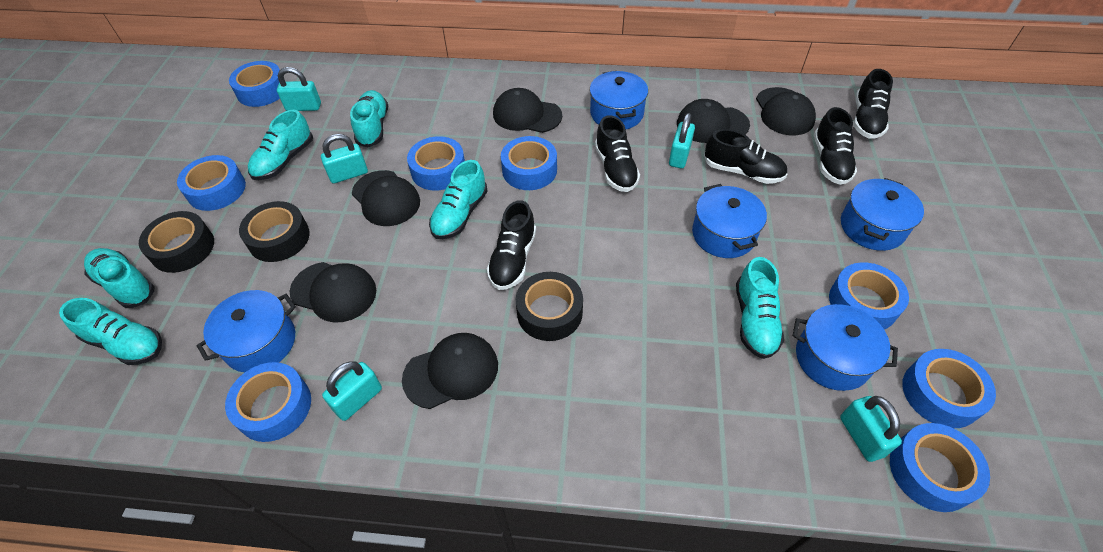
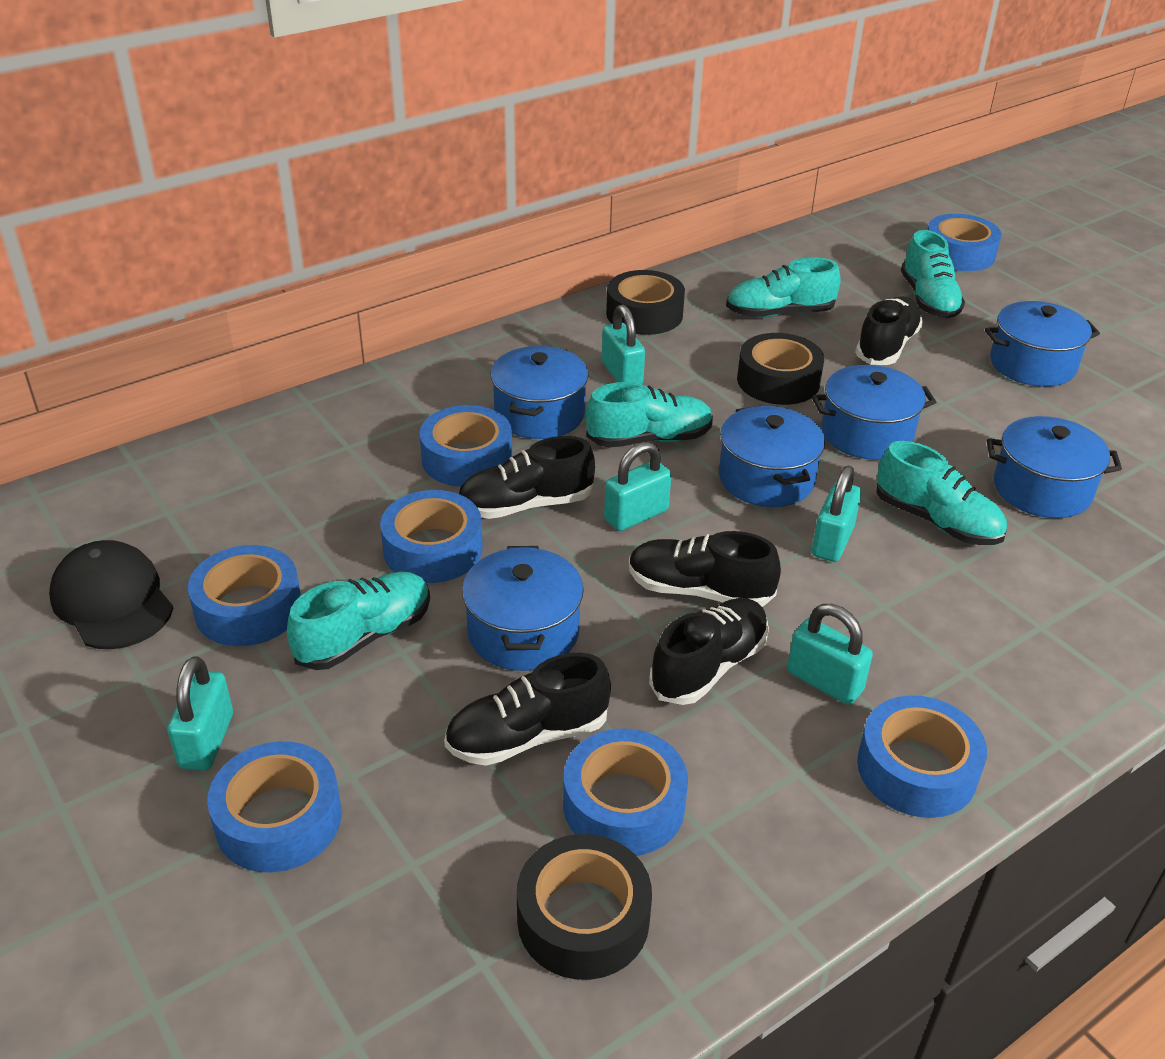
black cap: [290,262,376,323] [352,170,420,226] [402,333,498,409] [493,88,562,133] [677,99,750,143] [756,87,816,135] = 6 -> [49,540,173,649] = 1
blue pot: [197,290,296,372] [590,71,648,129] [692,184,767,258] [793,304,898,391] [841,178,924,251] = 5 -> [462,546,584,671] [491,346,588,439] [719,405,825,507] [812,365,936,460] [985,301,1100,387] [987,416,1122,518] = 6
blue tape: [177,155,246,211] [225,362,311,442] [229,61,280,107] [407,136,465,191] [501,136,557,190] [829,262,909,329] [890,423,990,512] [902,349,996,428] = 8 -> [188,545,301,646] [207,741,342,873] [380,490,483,583] [420,405,512,487] [563,729,688,856] [857,695,987,818] [927,214,1001,271] = 7
turquoise shoe: [59,298,162,365] [84,248,155,308] [248,110,313,180] [350,90,388,147] [429,160,488,239] [736,257,784,359] = 6 -> [287,572,430,670] [586,382,713,448] [726,257,841,318] [876,441,1007,545] [901,230,965,319] = 5

